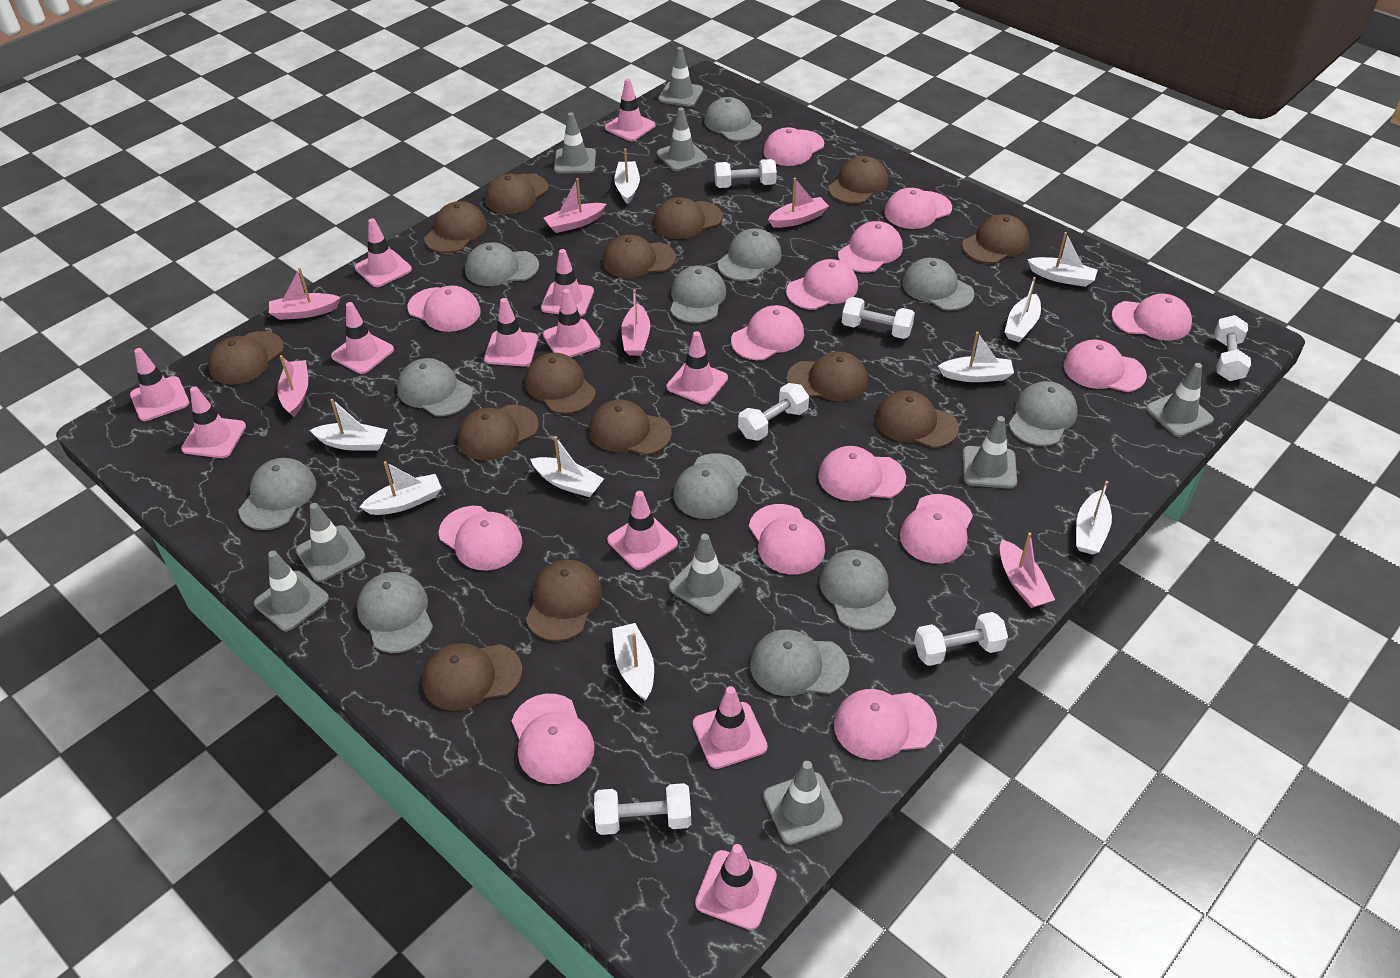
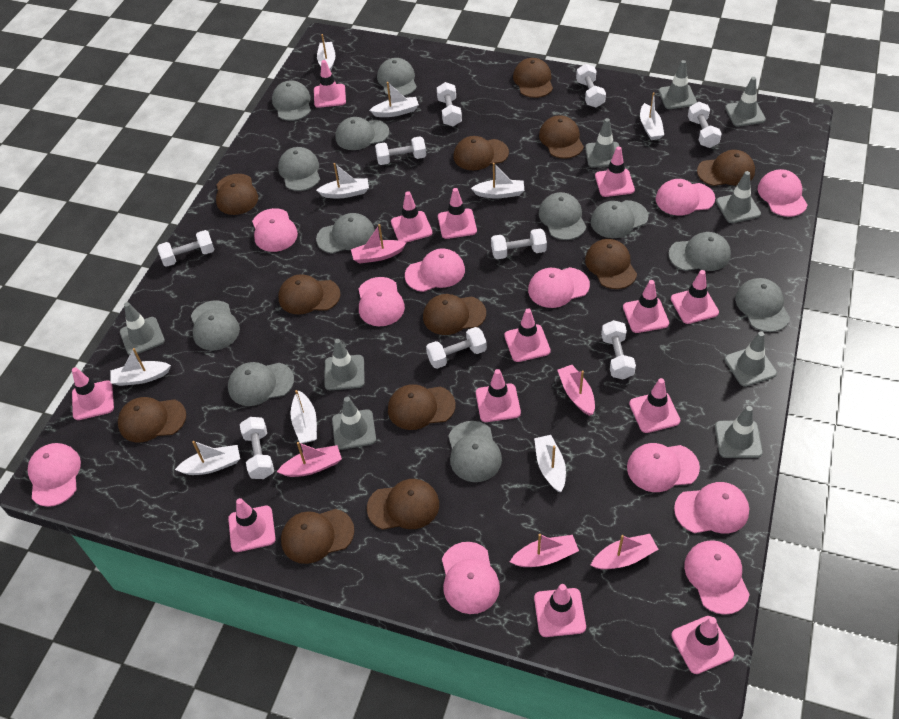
brown cap: [208,331,284,385] [422,643,522,711] [424,201,487,253] [458,405,539,460] [485,174,549,214] [525,353,596,414] [526,560,602,641] [589,400,672,455] [603,235,676,278] [653,197,723,239] [787,351,868,401] [828,156,888,204] [875,390,959,448] [962,214,1029,264] = 14 -> [118,397,186,442] [216,174,258,215] [278,274,340,314] [281,509,354,564] [367,479,439,530] [388,384,455,430] [423,294,486,335] [453,136,509,170] [513,58,553,98] [539,115,584,159] [585,239,637,289] [697,150,755,186] = 12
pink boat: [269,268,341,320] [277,355,308,417] [544,178,606,233] [621,289,650,356] [768,178,829,228] [1000,532,1055,608] = 6 -> [277,442,342,477] [351,224,406,263] [510,534,579,567] [557,365,595,416] [591,534,659,570] = 5
pink cap: [407,286,481,332] [439,506,522,571] [512,694,595,784] [731,305,804,360] [749,504,825,574] [763,127,824,166] [786,259,858,310] [818,446,906,501] [834,689,937,760] [838,221,903,273] [884,188,952,229] [900,494,973,564] [1064,340,1147,392] [1111,294,1192,340] = 14 -> [28,443,81,507] [252,208,298,252] [359,277,405,326] [405,248,465,292] [442,542,500,614] [528,267,590,308] [627,443,700,492] [656,179,715,216] [674,482,749,534] [684,540,750,615] [758,169,807,217] = 11
pink traffic cone: [130,348,189,421] [181,386,246,458] [331,302,394,374] [355,218,412,287] [484,298,538,366] [541,249,594,317] [543,289,601,357] [605,78,656,141] [607,491,678,570] [667,331,728,404] [693,686,768,769] [695,844,777,930] = 12 -> [72,367,114,420] [228,498,276,552] [314,60,346,108] [391,191,433,243] [438,188,477,239] [476,369,521,422] [504,309,551,362] [534,584,586,637] [595,146,635,197] [623,280,669,333] [629,378,681,433] [671,270,719,324] [671,616,734,674] = 13
white dumbbell: [594,783,691,835] [714,159,777,188] [738,383,809,441] [842,297,915,339] [914,612,1008,666] [1214,315,1251,381] = 6 -> [157,230,215,267] [240,417,274,479] [375,137,426,165] [426,327,487,369] [437,82,462,126] [491,229,547,259] [576,64,606,108] [601,320,636,379] [688,102,722,148] = 9

